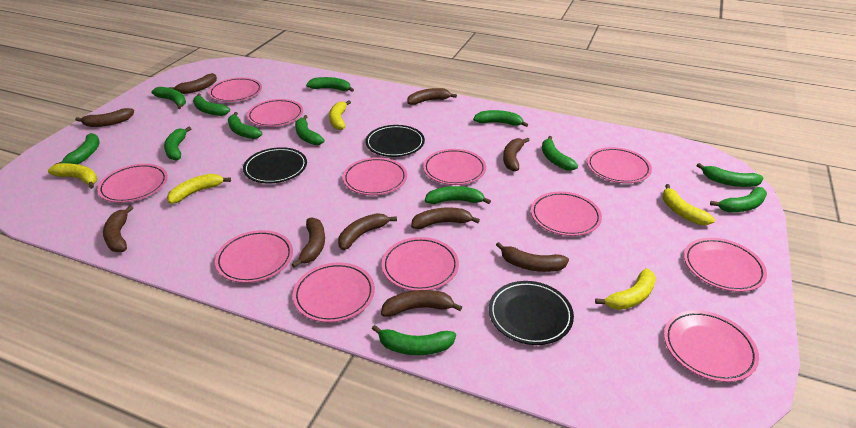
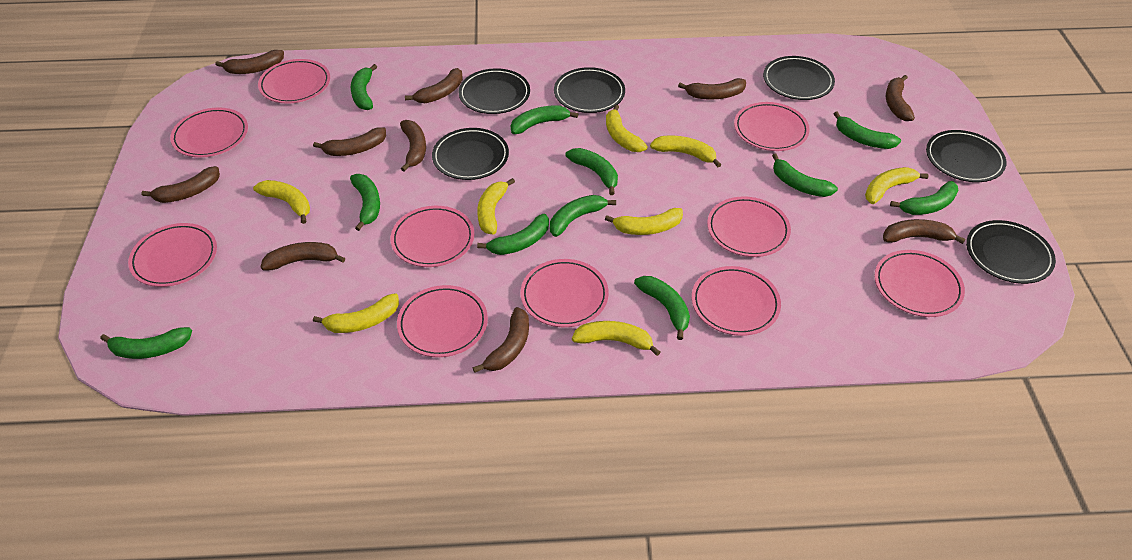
black plate: [243,147,307,184] [365,125,425,157] [489,281,574,345] = 3 -> [432,128,509,180] [459,68,530,114] [554,67,625,113] [763,56,835,100] [926,130,1006,182] [966,220,1056,284] = 6
green banana: [54,133,99,165] [151,87,186,109] [164,126,192,161] [193,93,230,116] [228,112,262,139] [295,115,325,145] [306,77,354,92] [372,325,456,355] [425,186,491,204] [473,110,528,127] [542,136,578,171] [696,163,763,187] [710,187,767,212] = 13 -> [100,327,192,359] [350,174,380,231] [351,64,377,110] [477,214,549,255] [510,105,578,134] [550,195,616,237] [566,148,618,195] [634,276,690,340] [772,154,838,197] [834,111,901,149] [890,181,958,215] = 11
pink plate: [97,164,168,203] [209,77,262,102] [215,230,293,283] [247,99,303,127] [293,262,375,323] [343,157,407,195] [382,237,459,291] [423,149,486,185] [531,192,602,236] [587,147,652,183] [664,310,759,382] [684,238,767,292] = 12 -> [128,223,217,287] [170,108,248,157] [258,59,330,104] [391,206,474,267] [397,285,488,357] [521,259,609,327] [692,266,781,336] [707,196,791,257] [734,102,810,151] [874,250,965,317] = 10
yellow banana: [48,163,97,189] [167,174,231,204] [329,100,351,130] [595,268,656,310] [662,184,715,225] = 5 -> [253,180,310,224] [313,293,399,333] [477,178,515,235] [572,321,660,356] [605,208,683,235] [606,105,647,152] [650,136,721,167] [865,167,929,204] = 8

